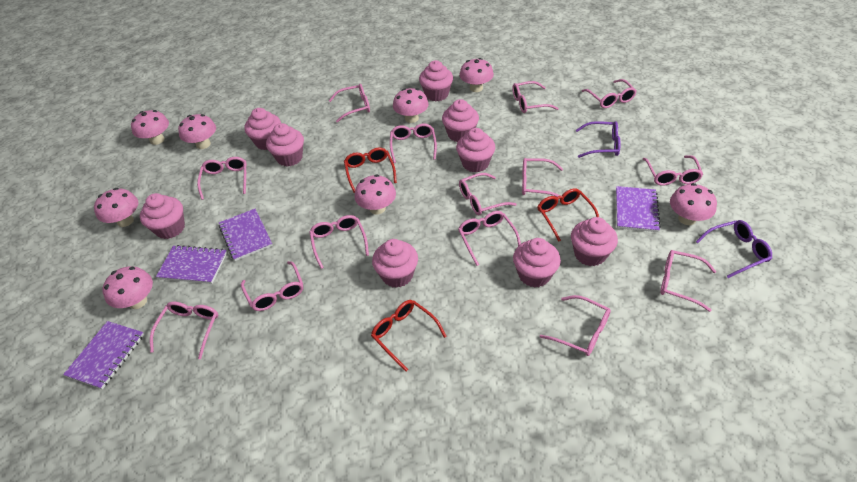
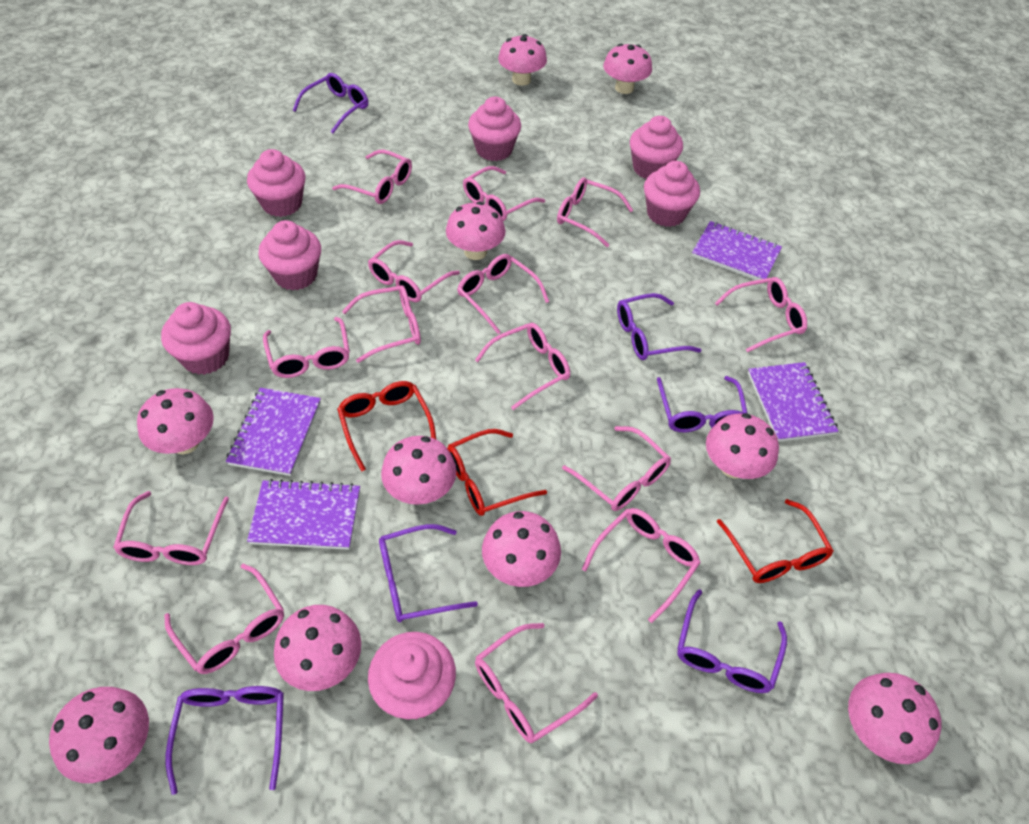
pink cupcake: [140,193,185,239] [245,108,281,150] [266,123,304,167] [372,239,418,288] [419,60,453,101] [442,99,479,142] [456,128,495,173] [513,238,561,287] [571,217,618,266] = 9 -> [161,302,231,375] [247,149,306,217] [258,220,321,290] [368,632,456,720] [468,97,521,161] [630,116,683,179] [644,161,700,227] = 7
pink mushroom: [94,188,138,227] [102,267,153,309] [131,110,169,145] [178,114,216,149] [355,175,396,215] [393,88,429,123] [459,58,494,92] [670,183,717,225] = 8 -> [49,687,149,783] [137,388,214,454] [274,605,361,691] [381,436,457,505] [446,202,506,260] [482,511,561,587] [498,34,547,86] [603,44,652,94] [706,413,779,479] [848,673,942,764] = 10
purple glasses: [576,121,621,158] [696,220,772,278] = 2 -> [165,686,284,795] [293,73,368,133] [379,524,478,622] [617,293,701,360] [657,376,748,433] [677,589,787,693] = 6

